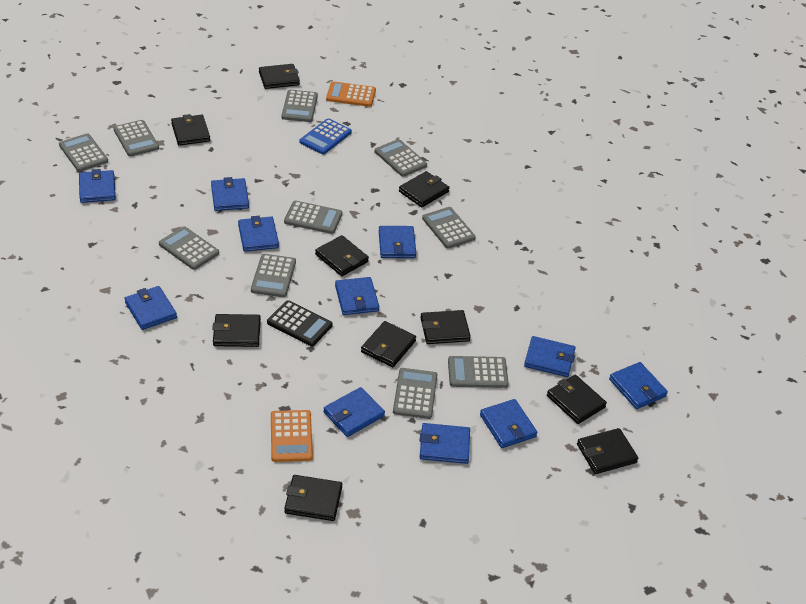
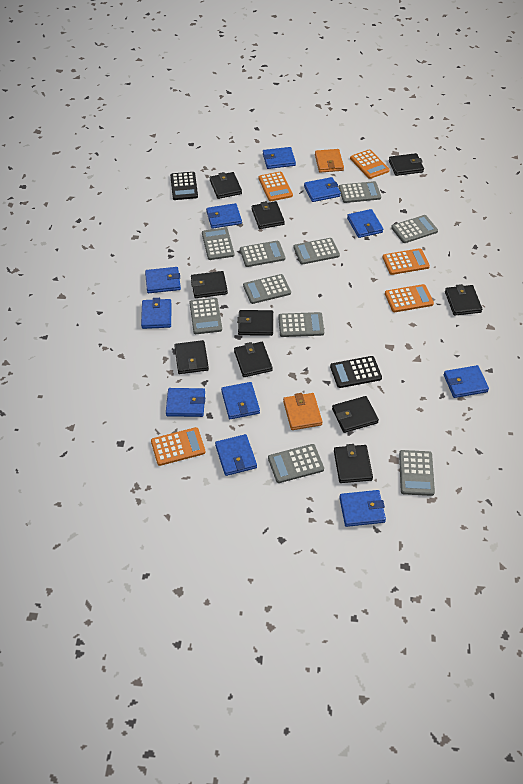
black calculator: [267,300,333,346] = 1 -> [170,172,198,200] [330,356,382,388] = 2
blue calculator: [299,118,352,154] = 1 -> none = 0
orange calculator: [271,410,313,462] [326,81,376,107] = 2 -> [151,427,206,466] [258,171,293,201] [350,149,390,179] [382,248,430,275] [385,284,434,312] = 5
orange wallet: none = 0 -> [283,393,323,430] [315,149,344,173] = 2

